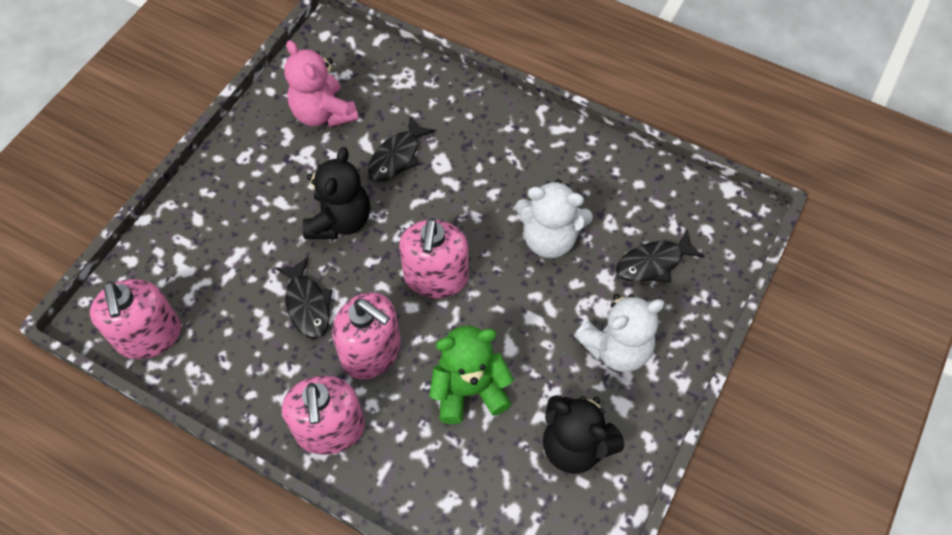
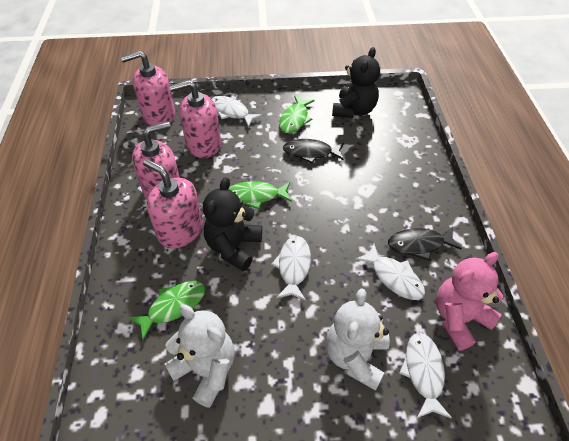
black fish: [275,257,333,339] [368,117,435,181] [616,230,705,282] = 3 -> [283,139,344,164] [388,227,462,260] = 2
green fish: none = 0 -> [128,281,205,340] [229,181,292,209] [279,96,314,133] = 3
green teddy bear: [430,326,514,424] = 1 -> none = 0
white fish: none = 0 -> [212,96,262,128] [271,236,311,301] [355,244,425,300] [399,333,452,419] = 4

